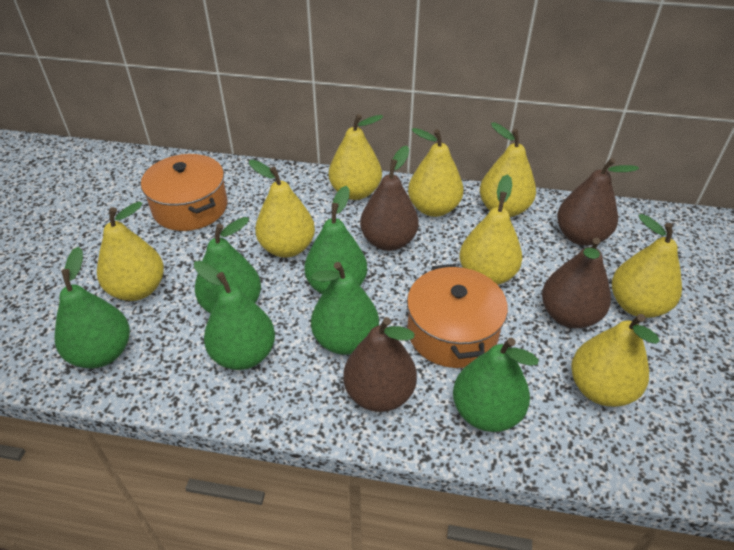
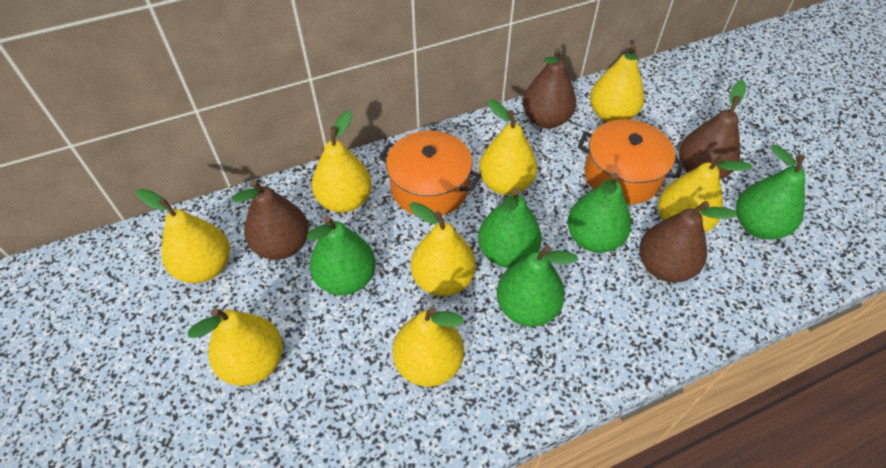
green pear: [54,247,130,368] [194,261,275,370] [195,217,261,314] [304,186,367,294] [311,262,379,355] [453,338,539,432] = 6 -> [306,216,376,295] [478,188,542,268] [497,245,578,327] [568,173,631,253] [736,145,805,239] = 5

